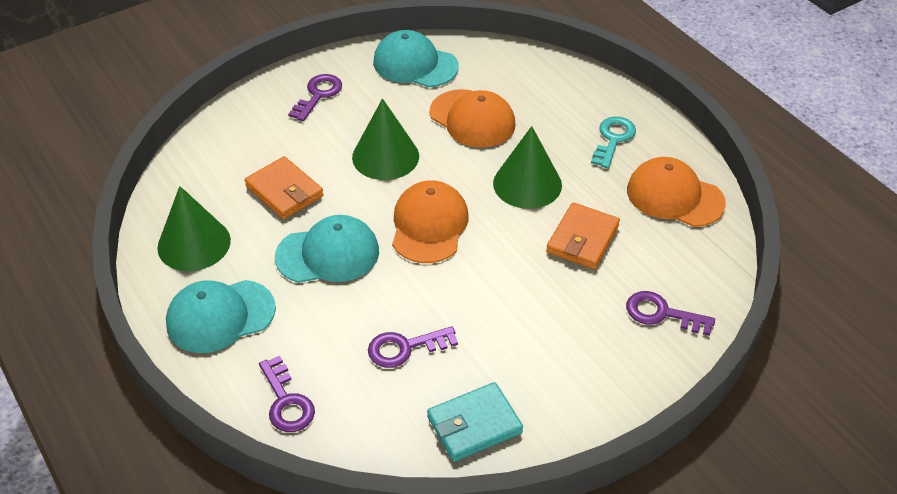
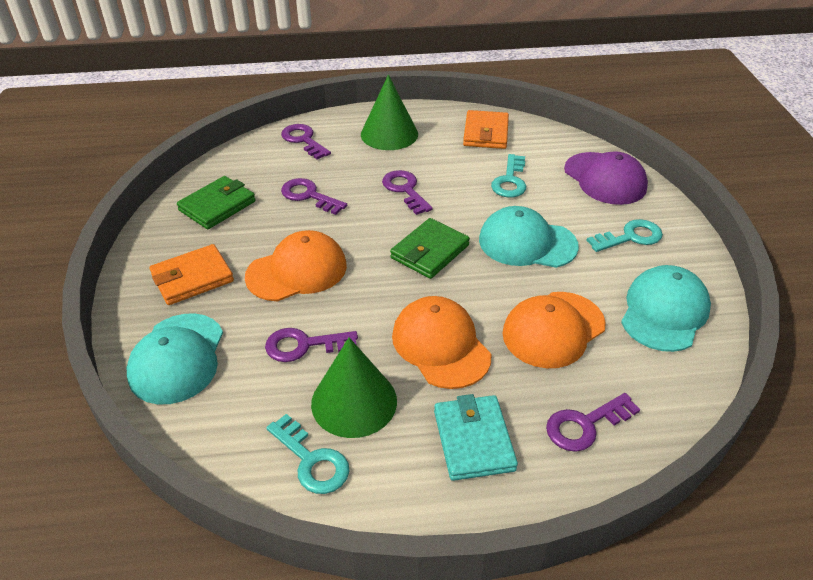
green cone: [157,186,231,271] [352,98,419,180] [493,126,562,209] = 3 -> [311,337,397,438] [361,75,418,150] = 2
green wallet: none = 0 -> [177,176,256,229] [390,218,470,279] = 2
purple cap: none = 0 -> [564,151,648,205] = 1
purple key: [259,356,315,432] [288,74,342,121] [368,326,458,368] [626,291,715,336] = 4 -> [265,328,358,362] [281,124,331,159] [281,178,347,215] [382,170,433,215] [546,393,640,452] = 5
turquoise key: [591,116,636,168] = 1 -> [266,414,349,494] [491,154,526,197] [586,219,663,252] = 3

